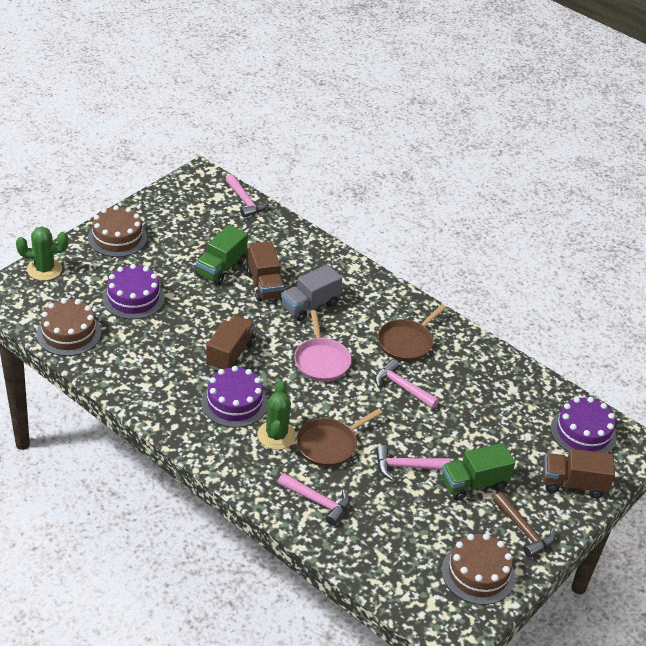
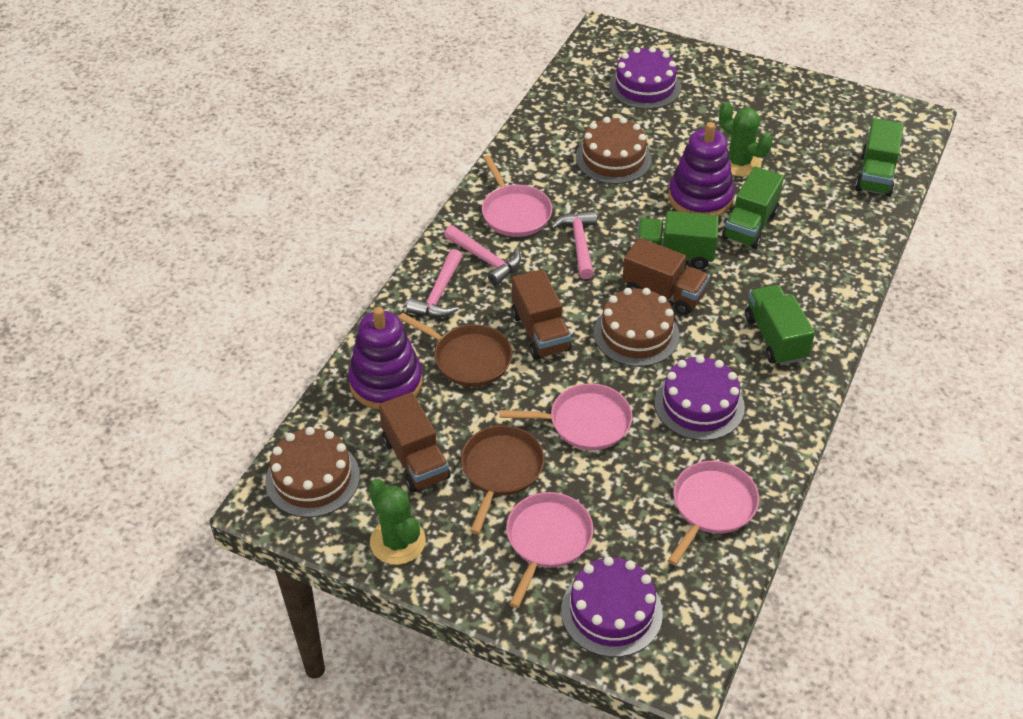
brown hammer: [493,492,555,558] = 1 -> none = 0
green truck: [196,225,248,285] [442,443,515,500] = 2 -> [637,211,719,269] [722,166,784,249] [745,285,815,365] [856,118,904,197] = 4
grey truck: [281,264,342,321] = 1 -> none = 0
pink hammer: [226,174,269,218] [278,473,350,526] [375,359,439,409] [376,445,450,481] = 4 -> [406,249,463,317] [444,225,521,285] [551,211,597,279] = 3
pink pan: [294,310,351,382] = 1 -> [482,155,552,237] [499,383,632,450] [506,492,593,608] [668,461,759,565] = 4
purple stacking toy: none = 0 -> [348,307,423,410] [668,122,734,217] = 2

